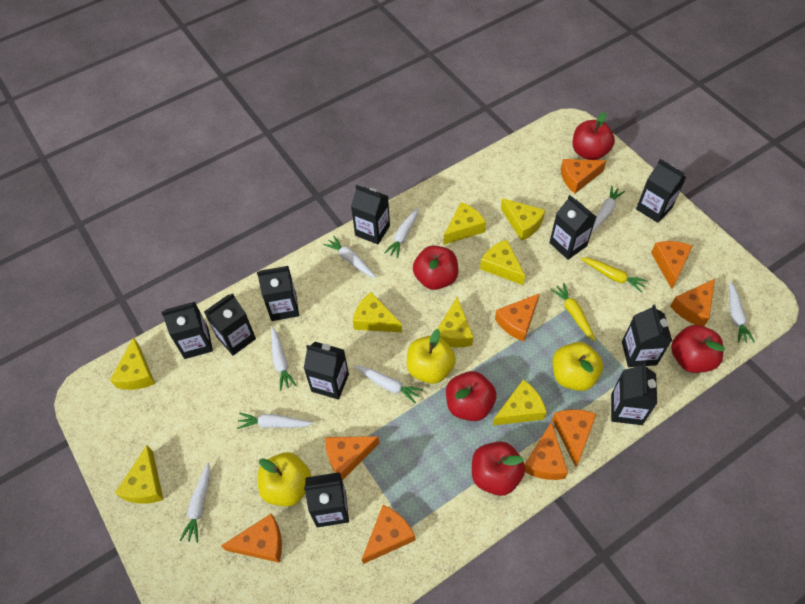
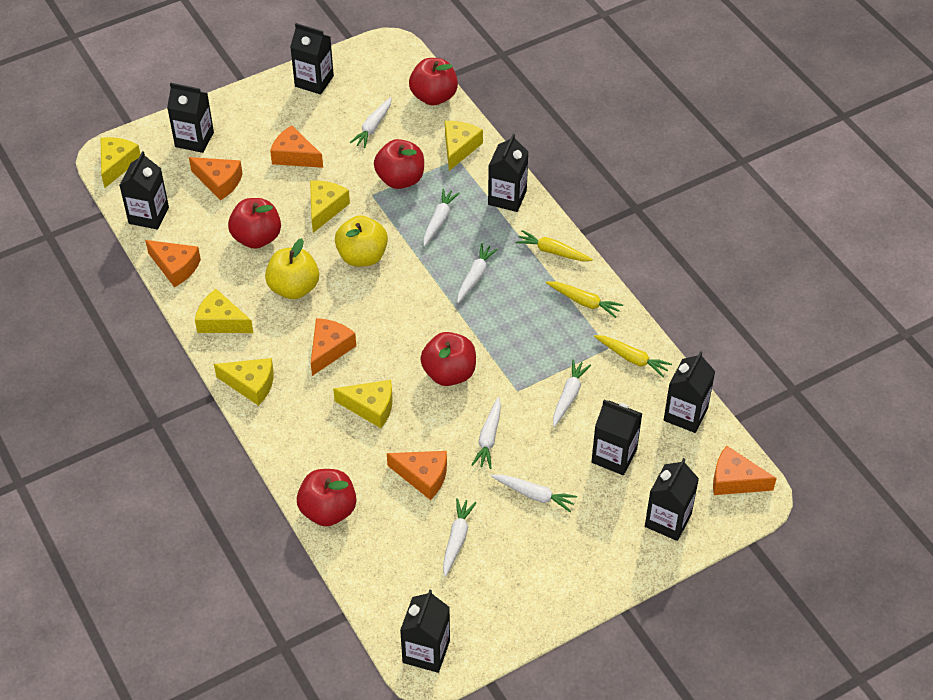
black carton: [161,302,213,359] [204,293,256,355] [257,266,299,321] [304,342,349,400] [304,472,349,528] [351,185,390,245] [549,195,596,260] [611,363,657,425] [622,304,672,367] [636,159,686,223] = 10 -> [119,151,169,230] [167,83,214,153] [290,23,334,94] [400,589,450,673] [488,134,528,212] [591,400,643,475] [645,458,699,541] [664,351,715,433] = 8
orange cheese: [221,513,282,563] [325,436,380,480] [362,505,415,564] [495,293,540,341] [525,421,568,480] [552,409,596,466] [561,159,606,194] [651,241,692,289] [670,279,715,326] = 9 -> [145,240,201,287] [189,157,243,200] [270,125,323,168] [311,318,356,376] [387,451,447,500] [713,446,777,495] = 6
white carrot: [179,462,210,543] [237,413,314,429] [271,327,297,391] [323,235,376,278] [354,366,423,404] [384,207,418,258] [591,186,625,233] [729,281,755,343] = 8 -> [350,97,392,148] [423,188,460,246] [443,498,476,577] [457,243,498,303] [472,397,501,469] [491,474,577,512] [553,359,591,427] = 7
yellow apple: [258,452,311,506] [407,329,456,384] [553,342,603,391] = 3 -> [265,238,319,299] [335,216,388,267] = 2
yellow carrot: [550,283,596,341] [580,257,648,293] = 2 -> [515,230,593,261] [546,281,623,318] [594,335,672,377] = 3
yellow cheese: [110,337,155,390] [115,445,164,504] [353,292,402,332] [438,297,473,347] [443,202,486,245] [480,240,525,285] [493,379,547,425] [501,198,545,241] = 8 -> [101,137,140,188] [195,289,253,333] [214,358,274,406] [310,181,350,233] [333,380,393,428] [445,121,483,171] = 6

